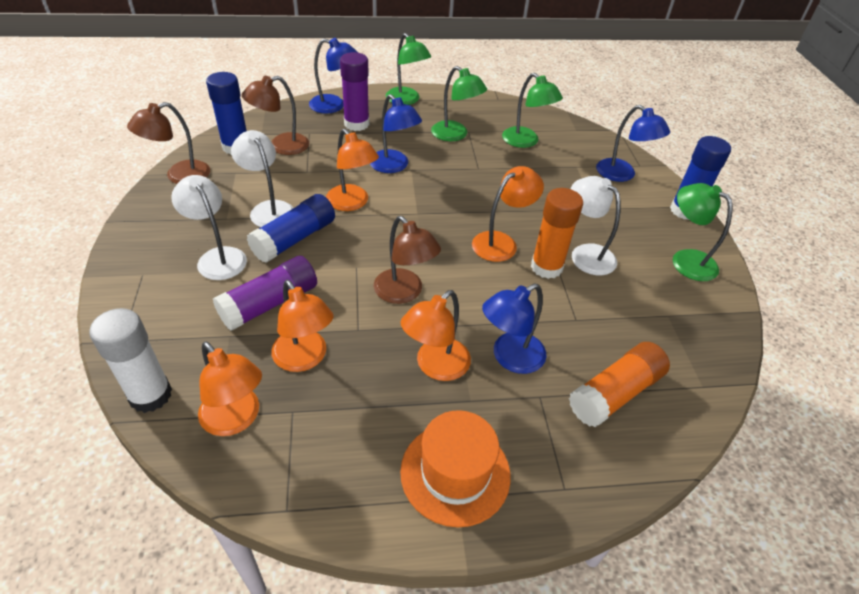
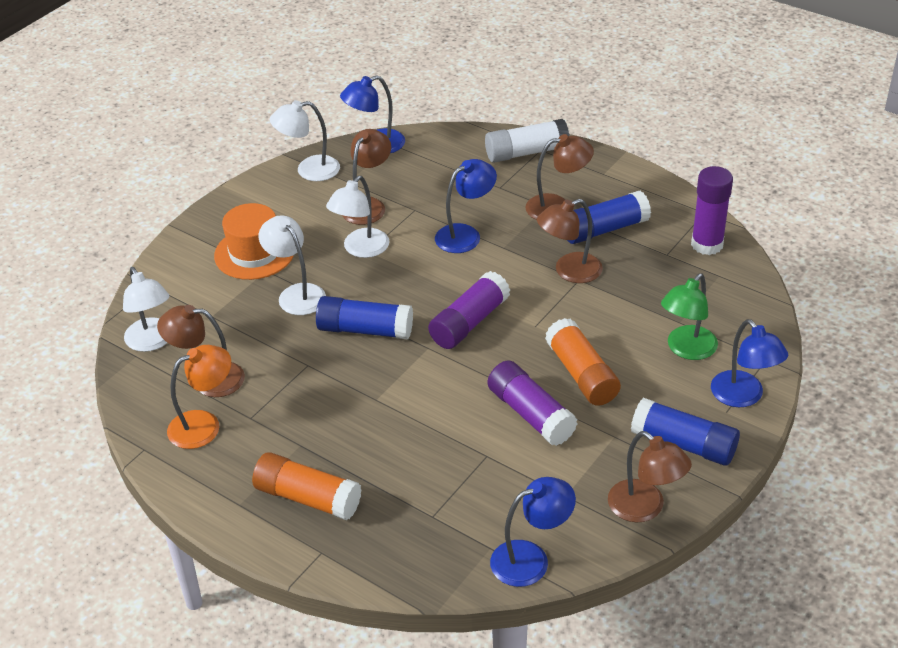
brown lamp: [127,102,210,184] [242,76,309,155] [374,216,441,304] = 3 -> [157,305,245,397] [342,129,391,225] [526,134,594,220] [537,199,603,283] [608,431,692,522] = 5
green lamp: [386,33,431,105] [431,66,487,141] [502,73,563,148] [673,183,733,281] = 4 -> [661,273,718,360] = 1
orange lamp: [198,341,262,436] [271,280,334,372] [326,129,379,211] [401,290,471,381] [472,166,544,262] = 5 -> [167,345,231,449] = 1
purple glue stick: [213,256,317,331] [340,52,369,131] = 2 -> [428,271,510,349] [487,361,577,446] [691,166,733,255] = 3
white lamp: [171,175,247,280] [231,130,293,227] [571,176,621,276] = 3 -> [123,267,169,352] [259,215,326,315] [270,100,340,181] [326,176,389,258] = 4

